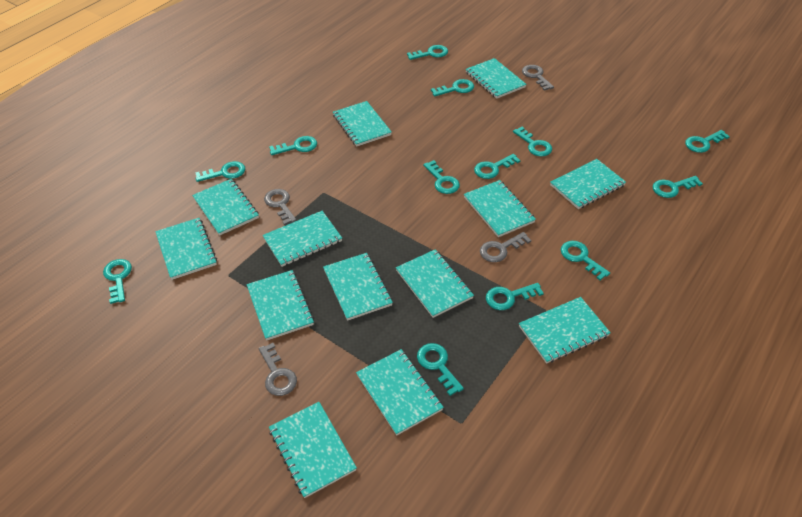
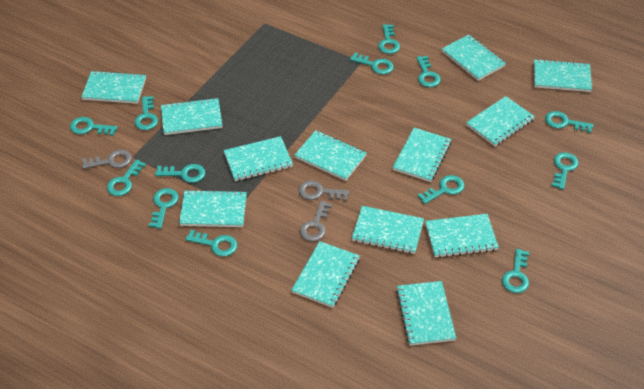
grey key: [259,343,297,396] [264,189,297,225] [480,232,531,262] [522,65,554,91] = 4 -> [82,150,132,169] [298,180,349,201] [300,201,332,241] = 3

